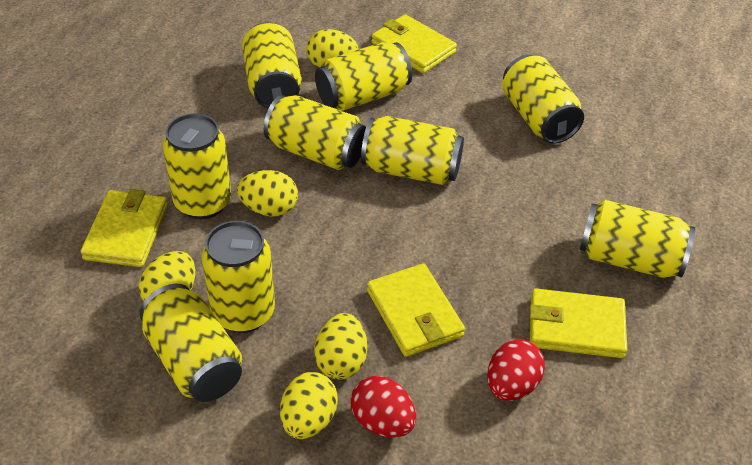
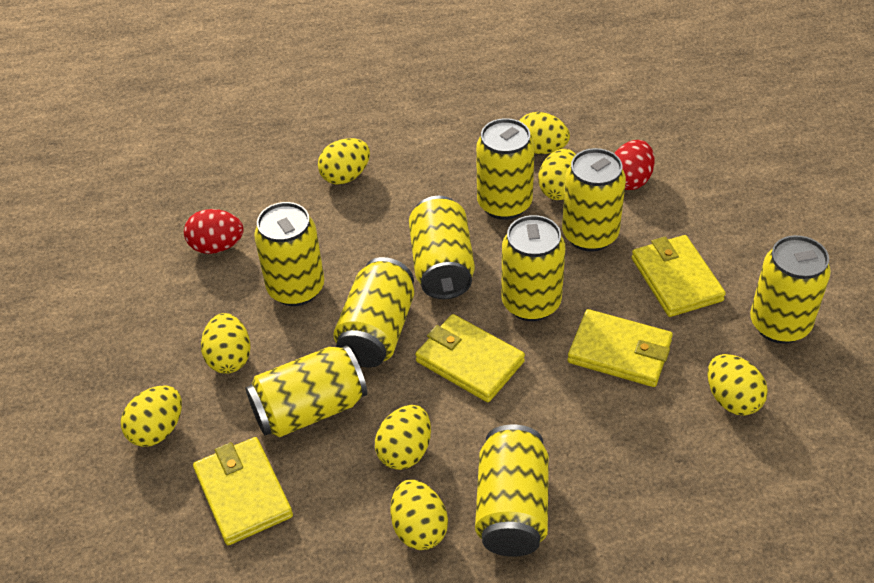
yellow egg: [139,251,195,301] [237,170,298,217] [280,372,338,439] [306,29,359,68] [314,313,367,380] = 5 -> [121,385,182,447] [201,313,251,374] [318,138,370,185] [375,405,431,470] [391,480,448,550] [519,112,570,154] [538,149,576,200] [707,354,768,415] = 8

